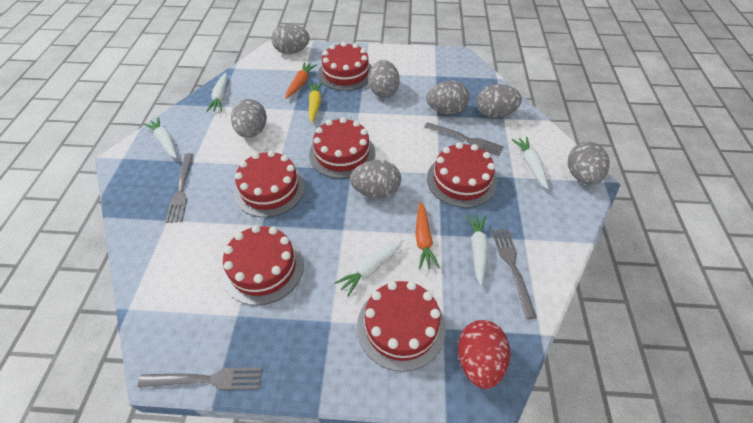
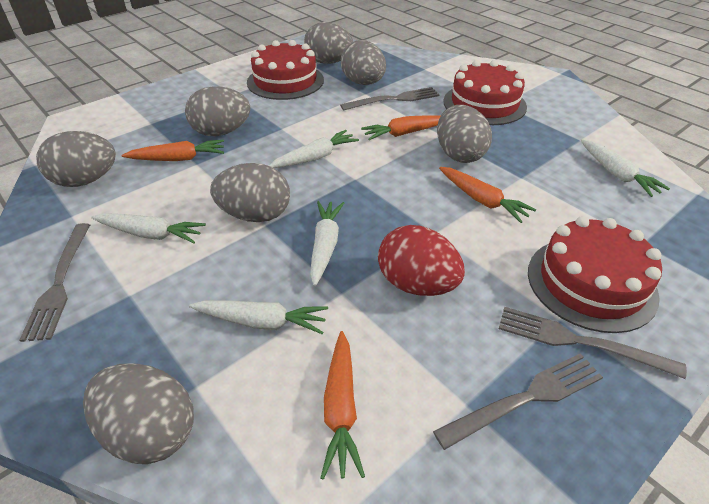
orange carrot: [285,62,317,99] [415,202,439,270] = 2 -> [122,140,224,161] [321,331,365,479] [361,115,440,140] [439,167,537,223] = 4
red cake: [222,225,304,305] [234,150,305,217] [309,117,375,179] [318,42,372,91] [357,281,446,372] [427,142,497,208] = 6 -> [247,40,324,100] [443,60,527,125] [528,216,662,333] = 3
yellow carrot: [308,82,323,123] = 1 -> none = 0

